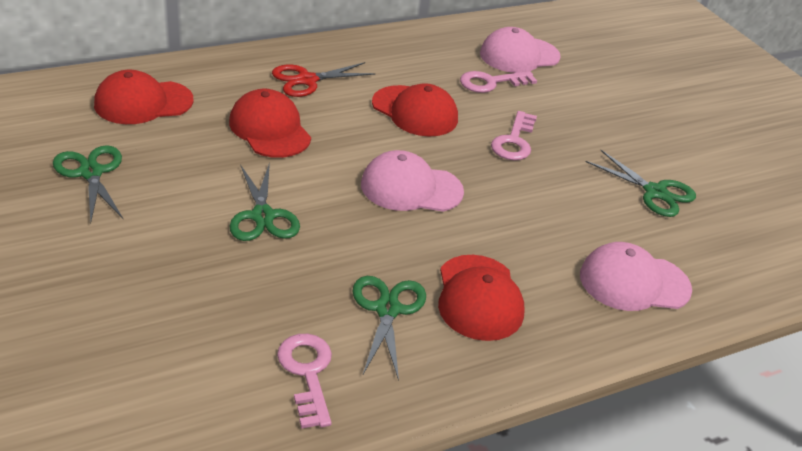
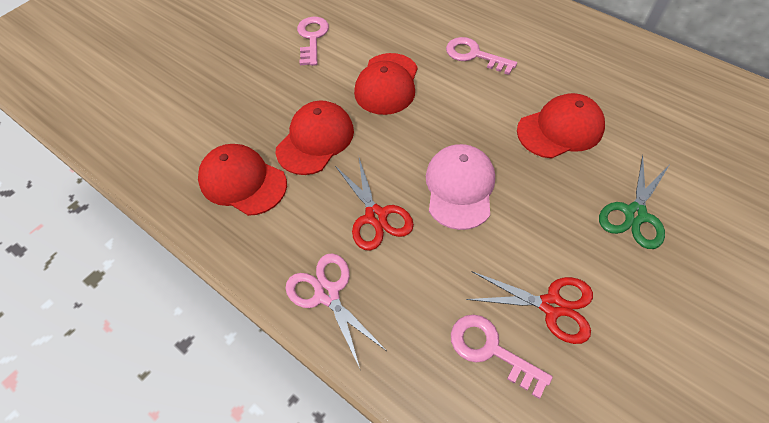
green scissors: [53,145,123,223] [230,162,300,241] [352,276,426,381] [586,150,696,217] = 4 -> [599,155,669,249] = 1
pink cap: [361,150,464,212] [480,27,561,73] [580,242,692,311] = 3 -> [426,144,495,230] = 1
pink scissors: none = 0 -> [285,253,387,368] = 1
red scissors: [272,62,375,97] = 1 -> [335,158,414,250] [466,271,593,344] = 2

